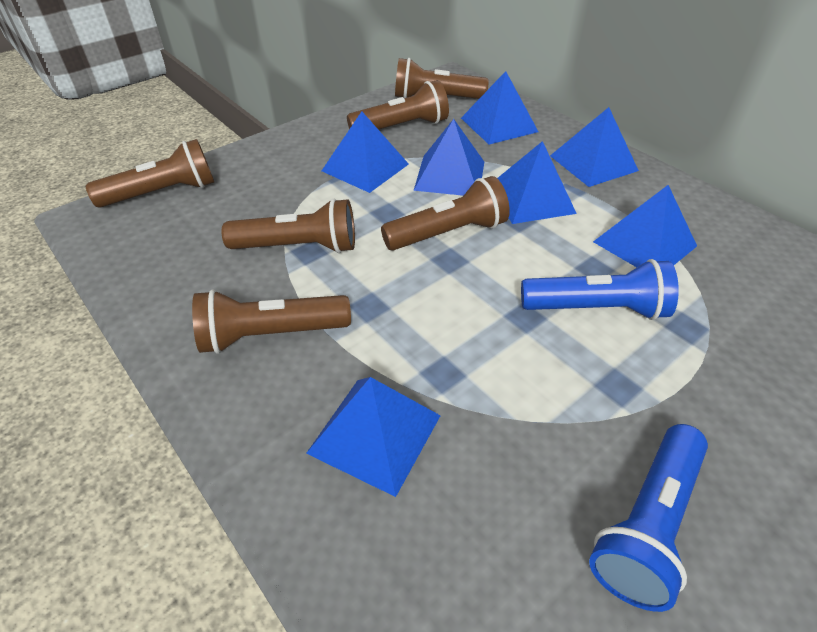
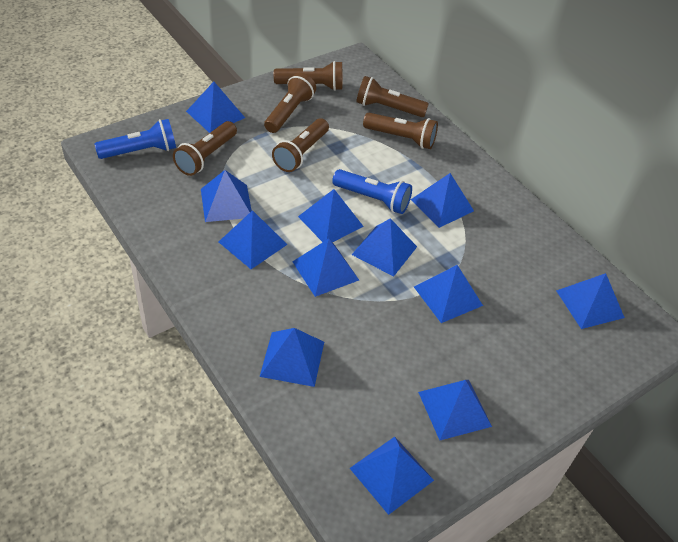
blue pyramid: [306,377,441,497] [322,111,409,193] [414,119,484,196] [461,71,538,145] [497,141,577,224] [550,107,639,187] [593,185,697,267] = 7 -> [186,82,245,133] [201,170,252,222] [219,210,287,269] [260,328,324,387] [292,239,359,297] [298,189,364,242] [350,437,434,515] [352,218,417,277] [411,173,474,228] [414,265,483,323] [418,380,492,440] [556,273,625,329] = 12

